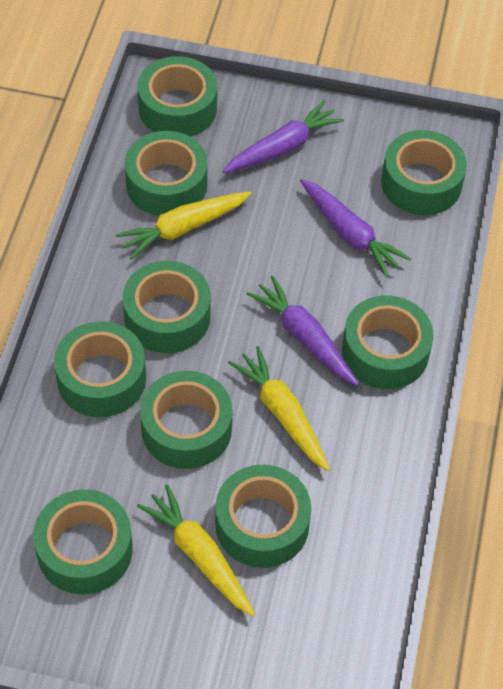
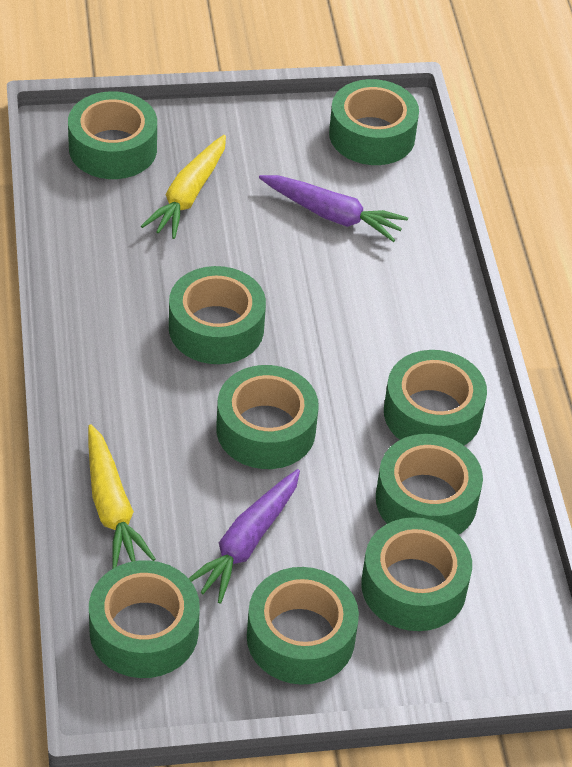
purple carrot: [223,100,344,173] [246,276,359,386] [300,179,411,278] = 3 -> [188,469,300,604] [259,175,408,242] = 2
yellow carrot: [115,192,251,260] [137,484,255,616] [228,346,330,471] = 3 -> [88,424,155,568] [141,135,226,239] = 2

